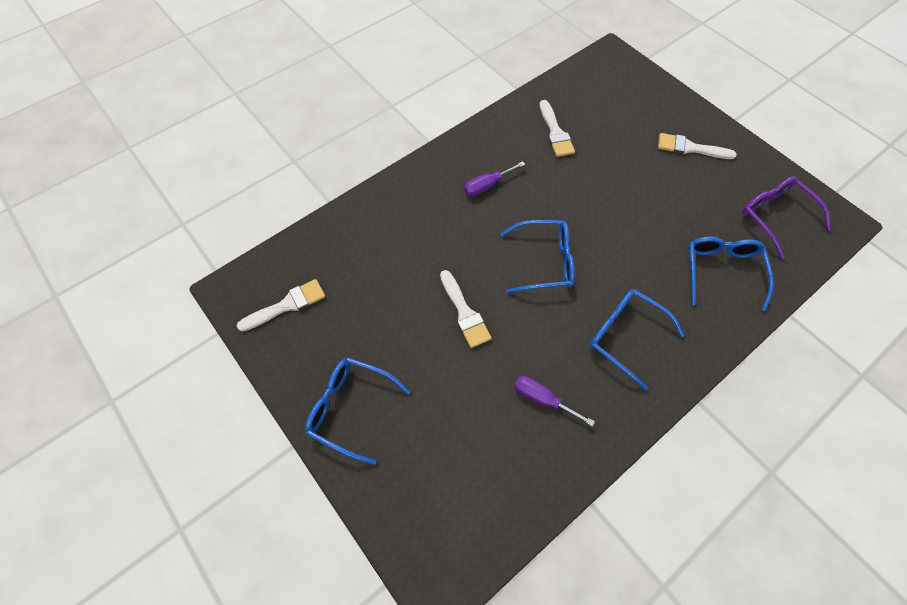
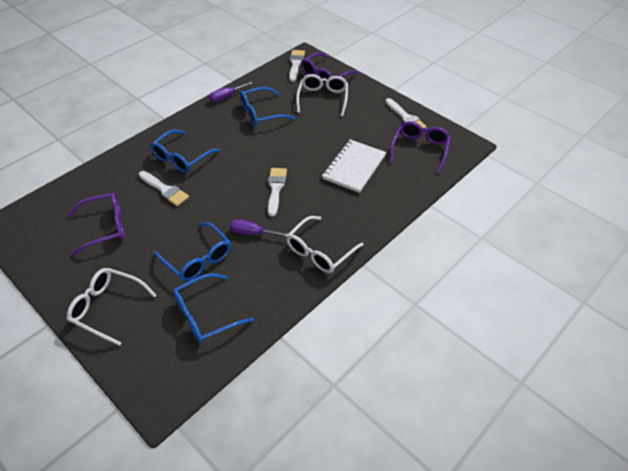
purple glasses: [742,176,831,259] = 1 -> [68,193,125,256] [301,52,358,86] [389,121,451,173] = 3
white glasses: none = 0 -> [67,268,156,346] [286,216,364,273] [296,74,348,116] = 3
white notebook: none = 0 -> [322,139,386,193] = 1

